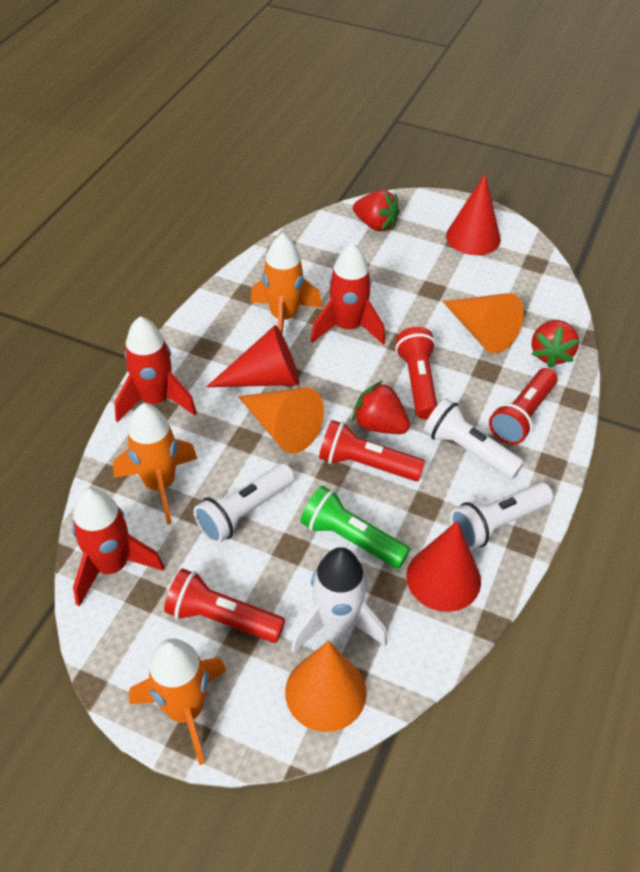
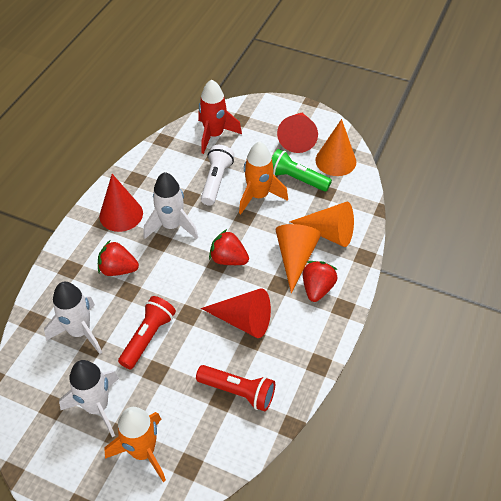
orange rocket: [113,403,197,524] [129,638,227,765] [250,233,322,335] = 3 -> [105,407,166,482] [239,141,288,214] = 2
red flashlight: [164,569,285,643] [319,420,425,481] [395,327,437,420] [489,368,558,445] = 4 -> [118,296,176,369] [196,365,275,411] = 2
red rocket: [72,488,164,607] [115,316,197,423] [310,243,385,345] = 3 -> [198,79,242,154] = 1
white flashlight: [194,463,295,544] [424,398,524,479] [450,482,553,550] = 3 -> [201,145,234,206] = 1
white rocket: [291,547,387,654] = 1 -> [44,282,102,354] [59,360,119,437] [144,172,198,239] = 3

